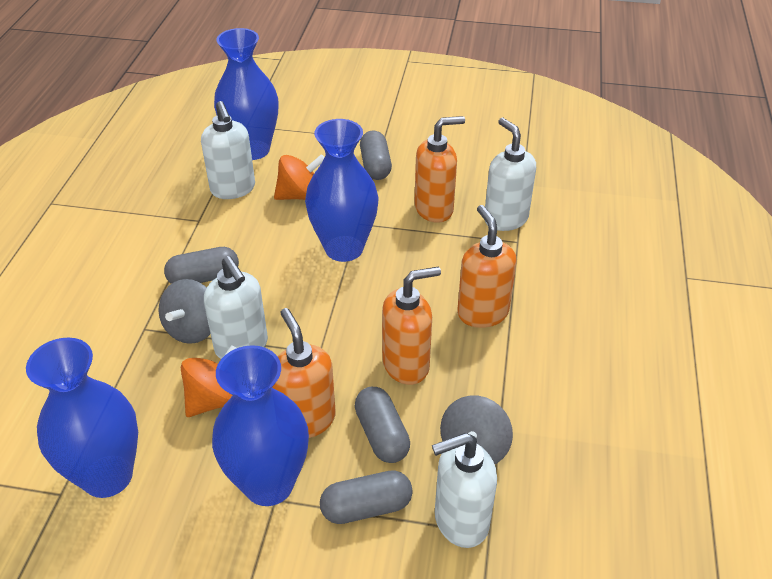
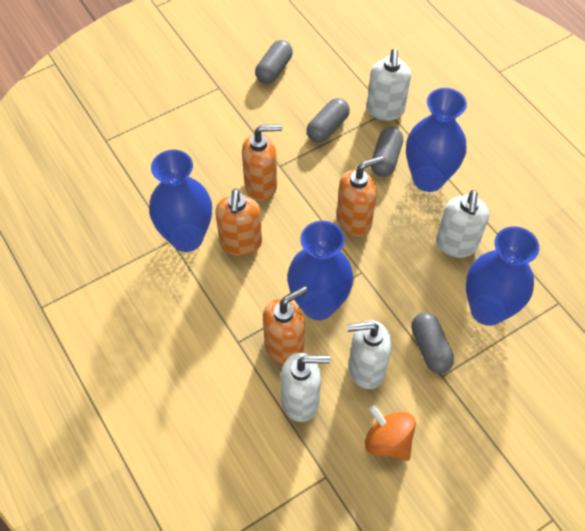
grey spinning top: [158,279,210,344] [440,396,513,464] = 2 -> none = 0
orange spinning top: [181,345,236,417] [274,154,324,200] = 2 -> [365,405,416,461] = 1

